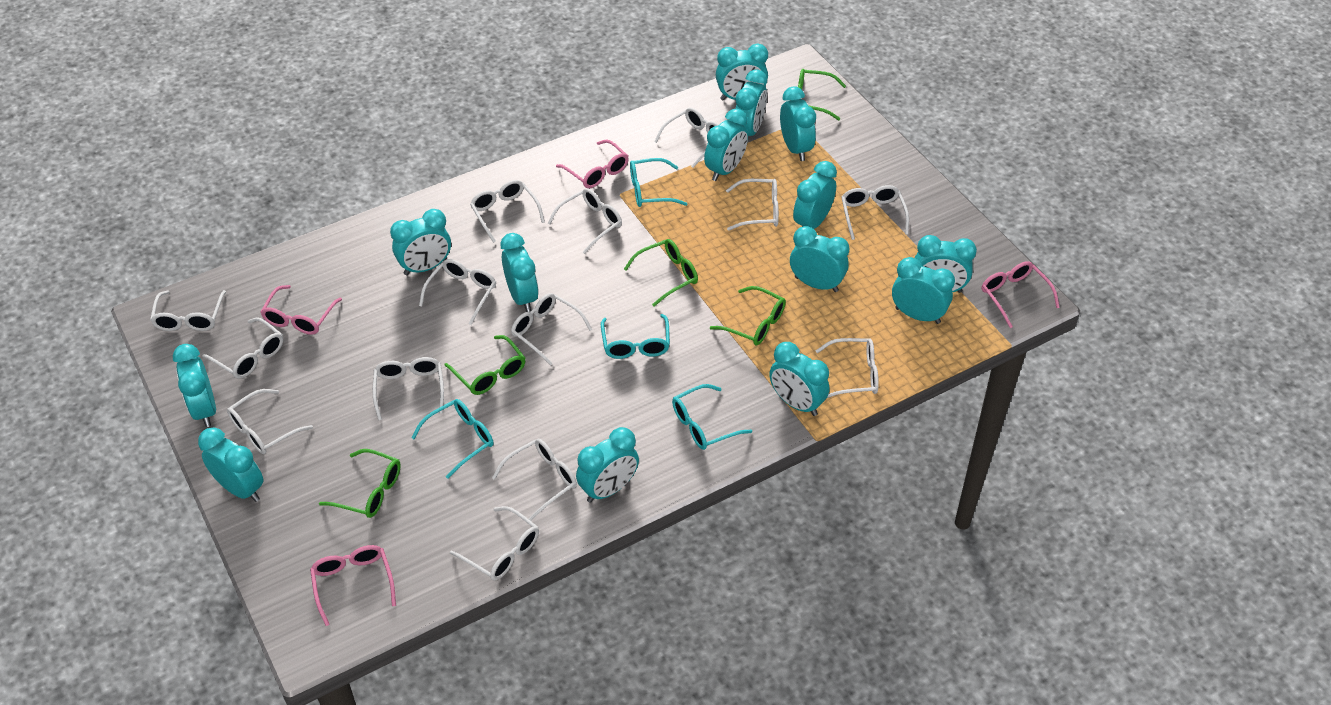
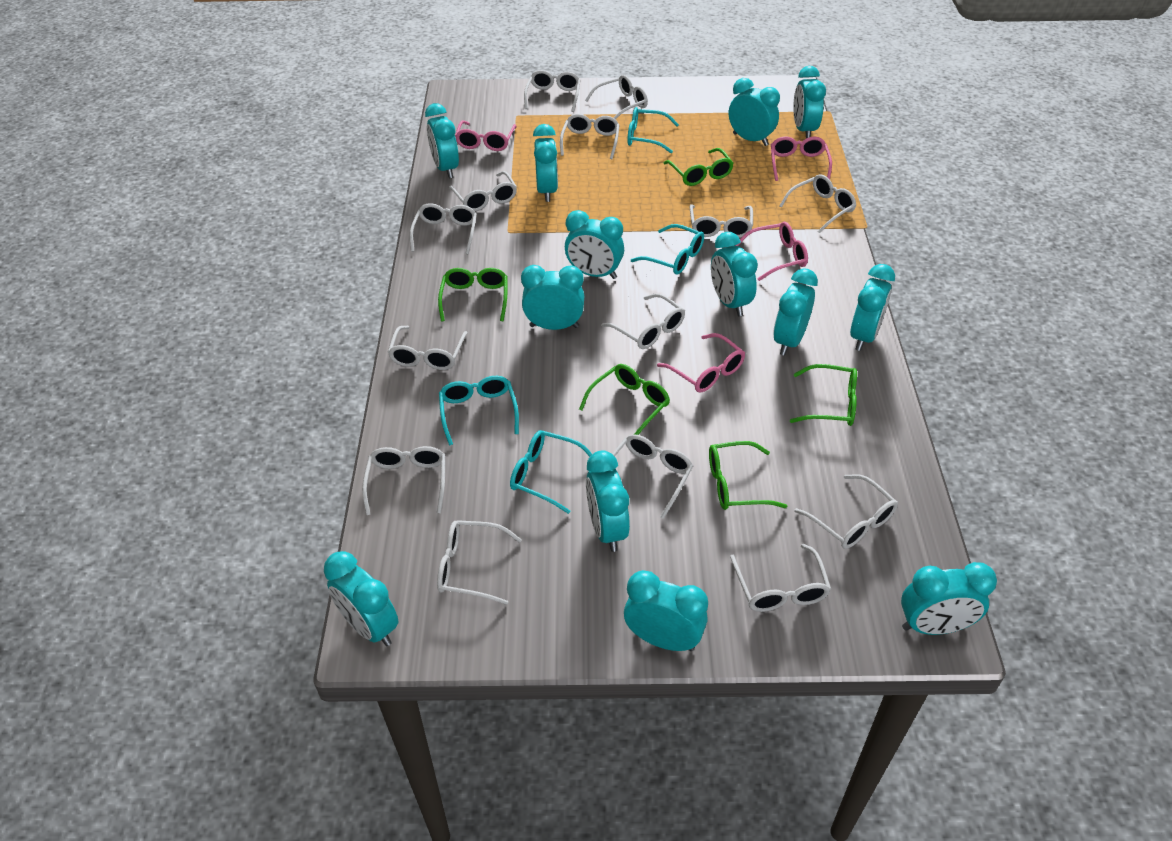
turquoise clock: [173,344,216,427] [198,427,263,502] [390,209,451,275] [501,233,539,312] [576,427,639,503] [704,109,748,181] [716,44,768,101] [735,69,767,136] [769,342,829,416] [780,87,816,161] [790,226,849,292] [793,161,837,229] [892,257,955,324] [915,235,977,293] = 14 -> [324,551,398,646] [425,103,459,179] [521,265,584,330] [533,124,558,202] [565,210,624,279] [586,451,630,552] [624,570,708,651] [711,232,758,316] [729,78,780,146] [773,268,818,356] [793,66,826,138] [850,264,895,351] [901,562,997,635] = 13

